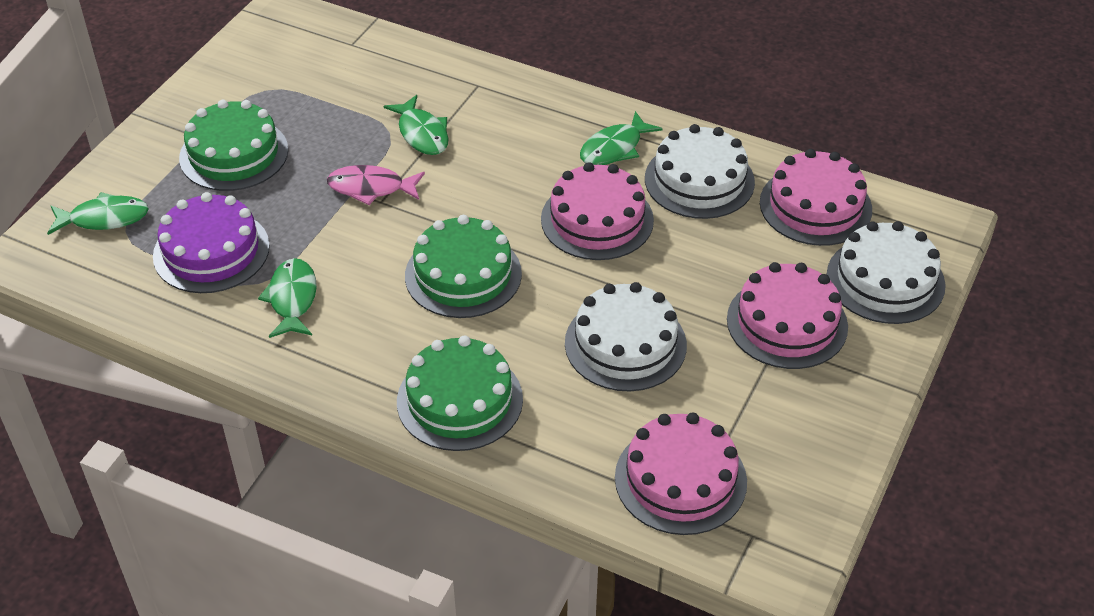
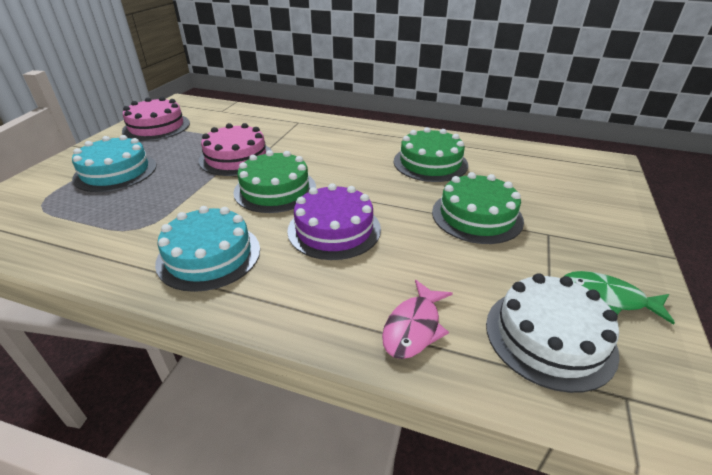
green fish: [47,192,149,235] [258,258,317,338] [384,95,448,155] [580,111,663,165] = 4 -> [564,271,675,325] = 1
pink cake: [541,162,654,260] [615,413,747,535] [727,262,848,369] [760,149,872,246] = 4 -> [122,97,190,141] [198,123,272,176] = 2
turquoise cake: none = 0 -> [72,135,156,192] [155,206,260,292] = 2
white cake: [565,282,687,391] [645,124,755,219] [826,221,946,324] = 3 -> [486,273,620,393] = 1

